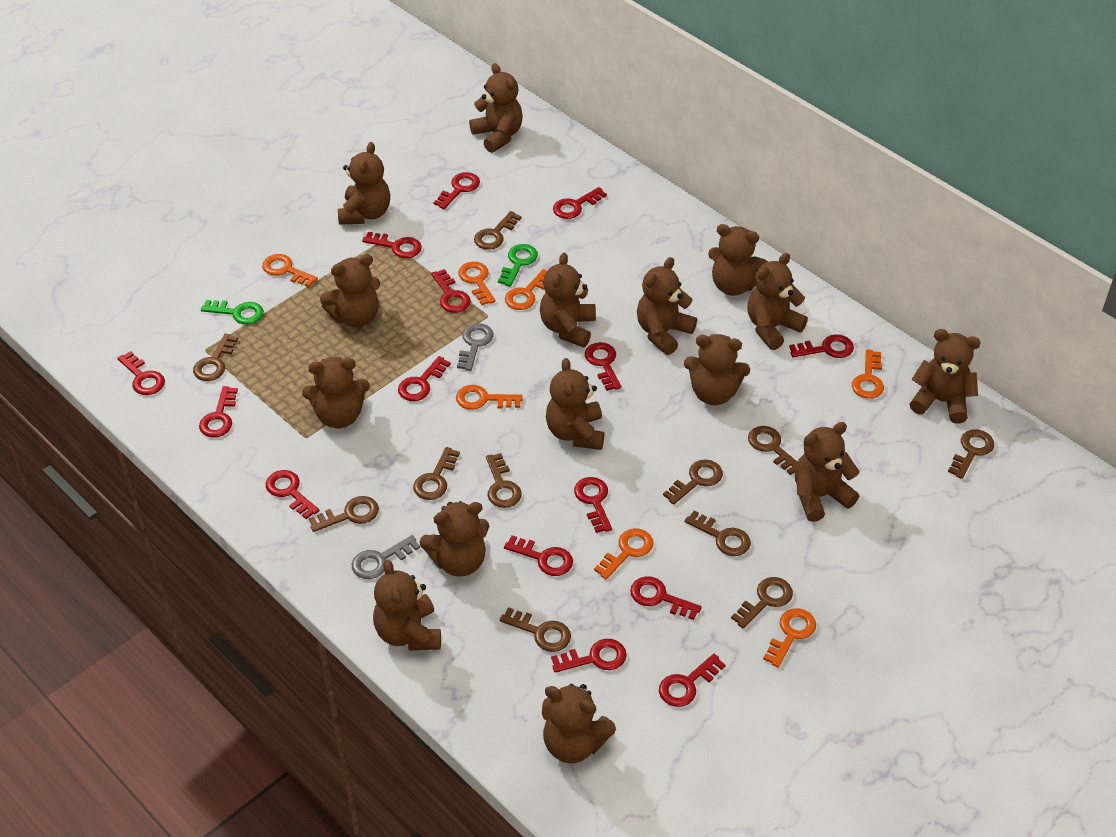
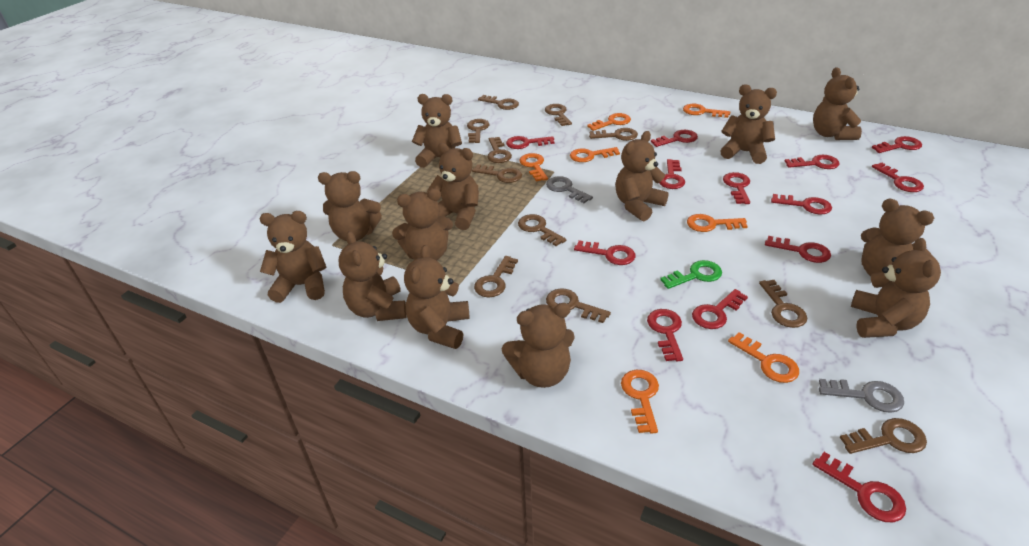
brown teddy bear: [302,357,370,428] [320,254,380,327] [338,142,390,225] [373,560,441,650] [420,501,490,577] [469,63,523,153] [540,253,596,347] [542,684,616,763] [546,358,604,450] [637,257,697,355] [684,334,750,405] [708,224,768,296] [748,253,808,350] [795,422,860,522] [910,329,981,424] = 15 -> [260,211,327,303] [318,171,382,241] [339,231,407,321] [392,188,453,260] [404,245,470,349] [412,94,462,168] [427,143,479,230] [502,303,575,388] [615,131,669,221] [720,84,777,164] [813,67,862,140] [851,238,941,338] [861,199,934,276] = 13
green key: [201,300,264,325] [498,244,538,287] = 2 -> [660,260,722,289] = 1
red key: [117,351,165,395] [199,386,238,438] [266,470,320,519] [362,232,422,258] [398,356,451,401] [431,269,471,313] [434,172,480,209] [504,535,573,576] [551,639,627,673] [553,187,607,219] [574,477,612,533] [585,342,621,391] [630,576,702,620] [659,654,726,707] [789,334,854,358] = 15 -> [506,136,554,149] [574,240,635,265] [647,309,683,361] [651,130,698,147] [659,159,685,189] [692,289,748,329] [723,172,750,204] [765,236,831,263] [771,194,832,215] [785,155,839,169] [812,452,906,522] [871,136,922,153] [872,162,924,192] = 13

